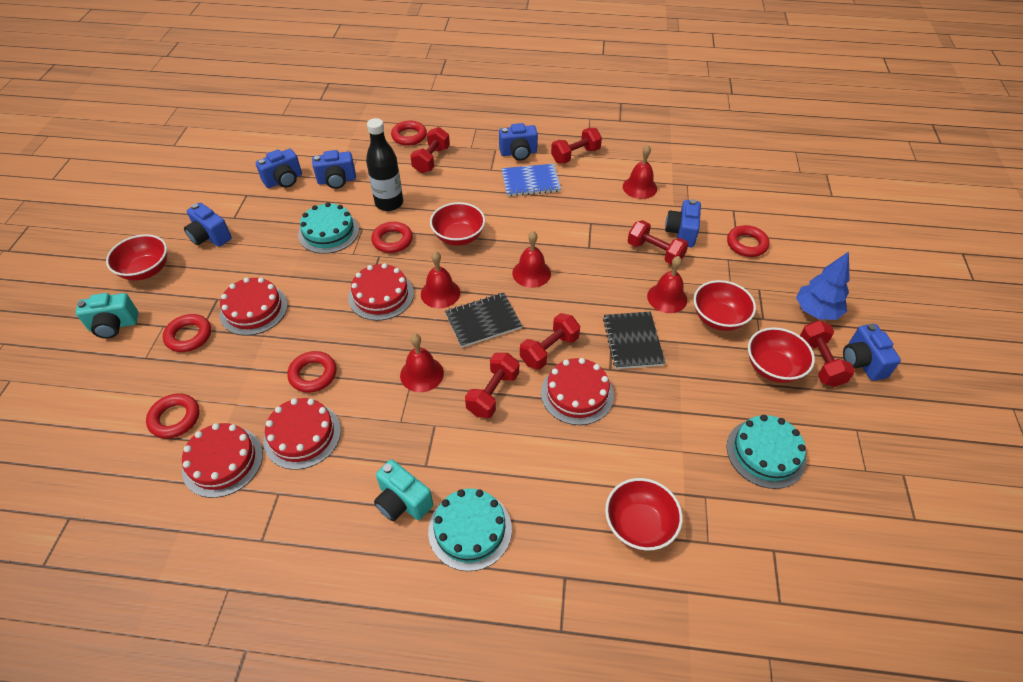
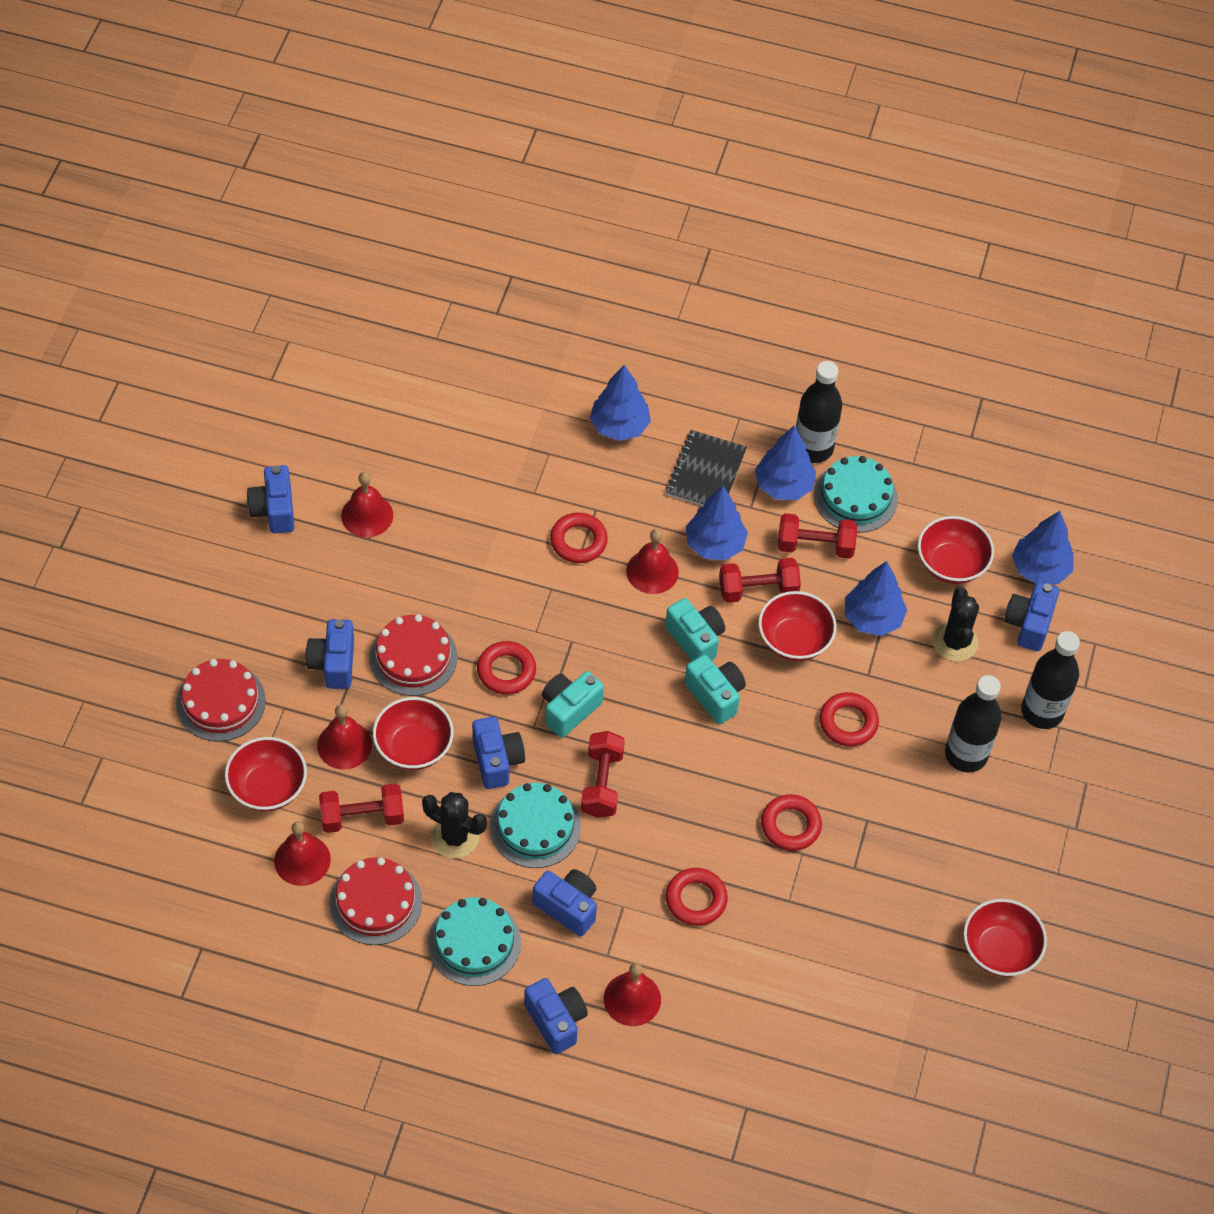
black bottle: [366,118,403,211] = 1 -> [796,361,842,463] [945,675,1002,772] [1021,631,1080,729] = 3
black cactus: none = 0 -> [422,792,487,859] [932,587,979,662] = 2
black notebook: [445,293,522,348] [603,312,665,369] = 2 -> [666,430,747,506] = 1
blue notebook: [502,164,561,197] = 1 -> none = 0
blue tree: [796,252,850,320] = 1 -> [590,365,651,441] [686,486,748,561] [755,426,816,500] [845,561,907,636] [1012,511,1073,584] = 5
red cake: [182,423,263,498] [219,277,288,336] [263,398,341,470] [348,263,414,321] [541,358,614,425] = 5 -> [176,659,266,742] [329,857,422,945] [369,614,457,696] = 3
red dumbbell: [410,127,450,173] [465,353,519,418] [520,313,580,370] [551,128,602,164] [628,220,688,265] [800,320,855,387] = 6 -> [319,783,404,833] [581,731,625,818] [719,558,801,603] [778,513,857,559] = 4
red ring: [146,393,200,439] [163,314,211,352] [287,351,336,393] [371,222,413,253] [391,121,427,146] [727,225,769,257] = 6 -> [477,641,536,695] [550,513,608,563] [665,868,728,926] [761,794,822,851] [819,692,879,747] = 5
turquoise camera: [76,293,138,339] [374,459,433,521] = 2 -> [542,671,604,738] [665,598,725,661] [684,655,746,724] = 3

